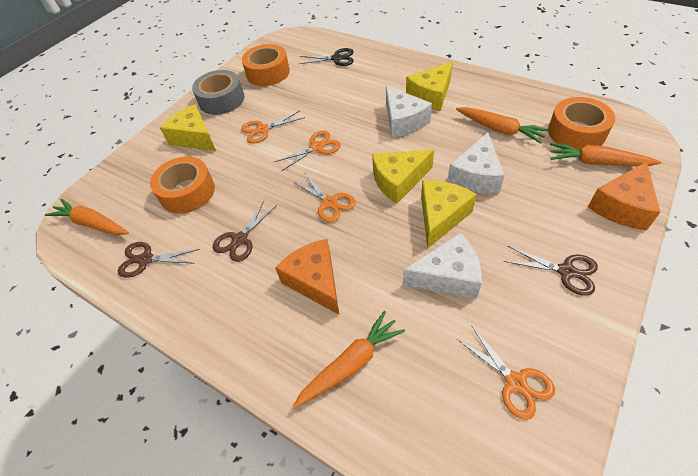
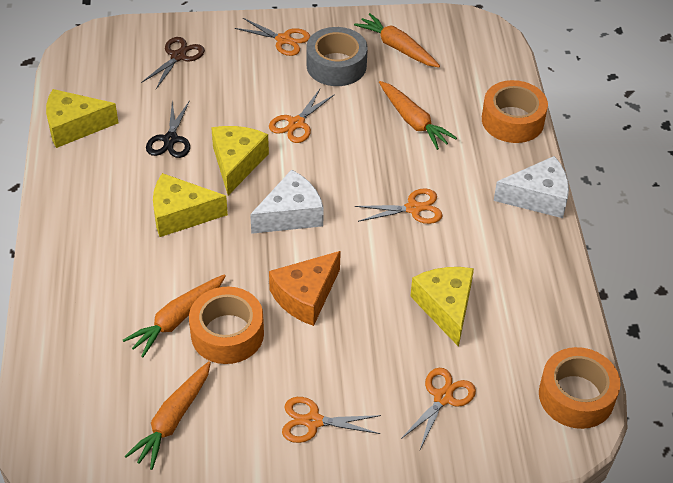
brown scissors: [118,242,200,278] [213,201,277,262] [504,246,598,296] = 3 -> [141,37,205,89] = 1
orange cheese: [275,239,339,315] [588,161,660,230] = 2 -> [269,251,341,326] = 1
orange scissors: [241,111,305,144] [274,130,341,171] [292,172,356,223] [457,326,555,420] = 4 -> [235,18,310,56] [269,89,335,143] [282,397,381,443] [355,188,443,224] [401,368,476,449] = 5
white cheese: [386,86,432,138] [403,233,482,299] [447,132,505,194] = 3 -> [250,169,324,234] [494,156,569,218] = 2

